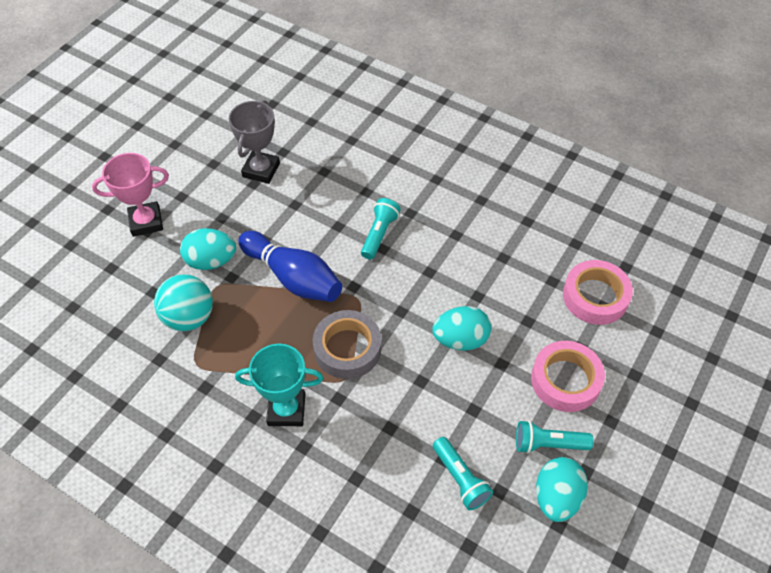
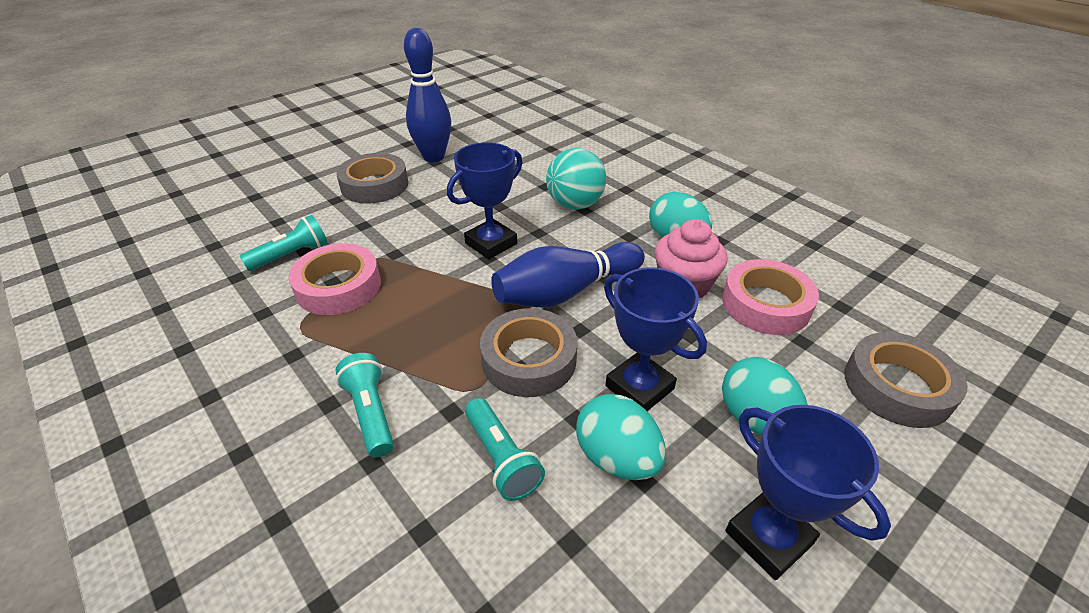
blue bowling pin: [238,231,342,302] = 1 -> [404,28,451,162] [491,242,645,307] = 2
blue trophy: none = 0 -> [447,142,523,259] [604,267,707,411] [725,405,891,580] = 3
grey tape: [313,310,381,379] = 1 -> [336,153,408,204] [480,308,577,397] [844,332,967,428] = 3
grey trophy: [229,100,280,184] = 1 -> none = 0
pink cupcake: none = 0 -> [655,219,727,298] = 1
pink trophy: [92,153,169,237] = 1 -> none = 0
turquoise trophy: [235,344,323,426] = 1 -> none = 0

